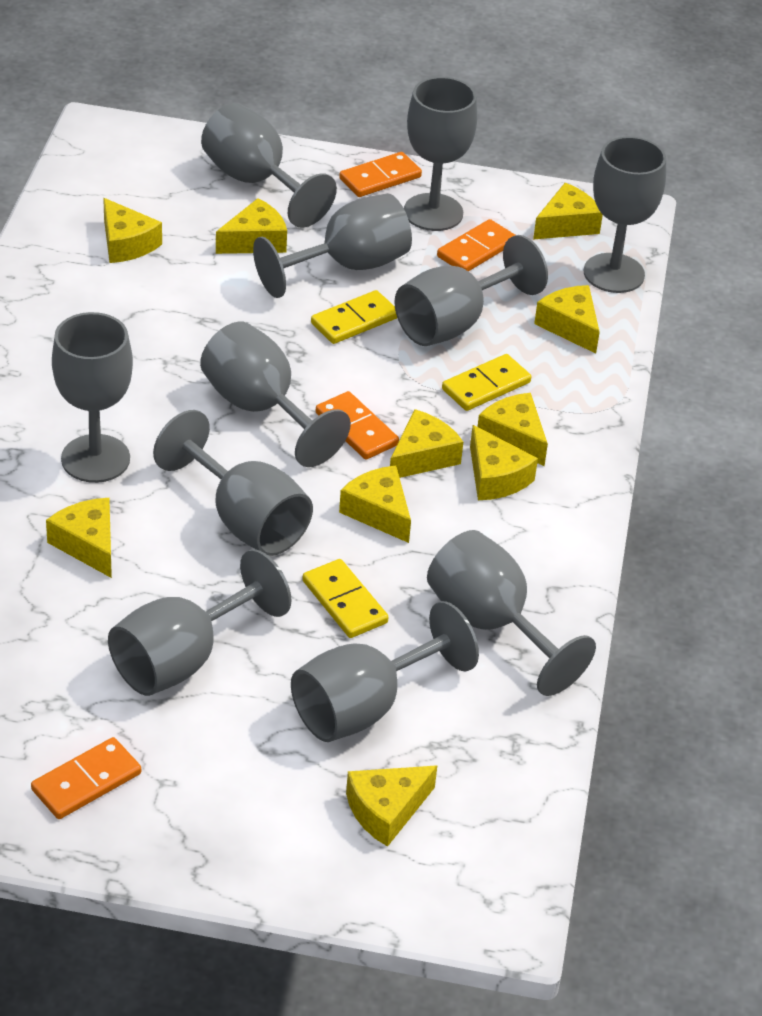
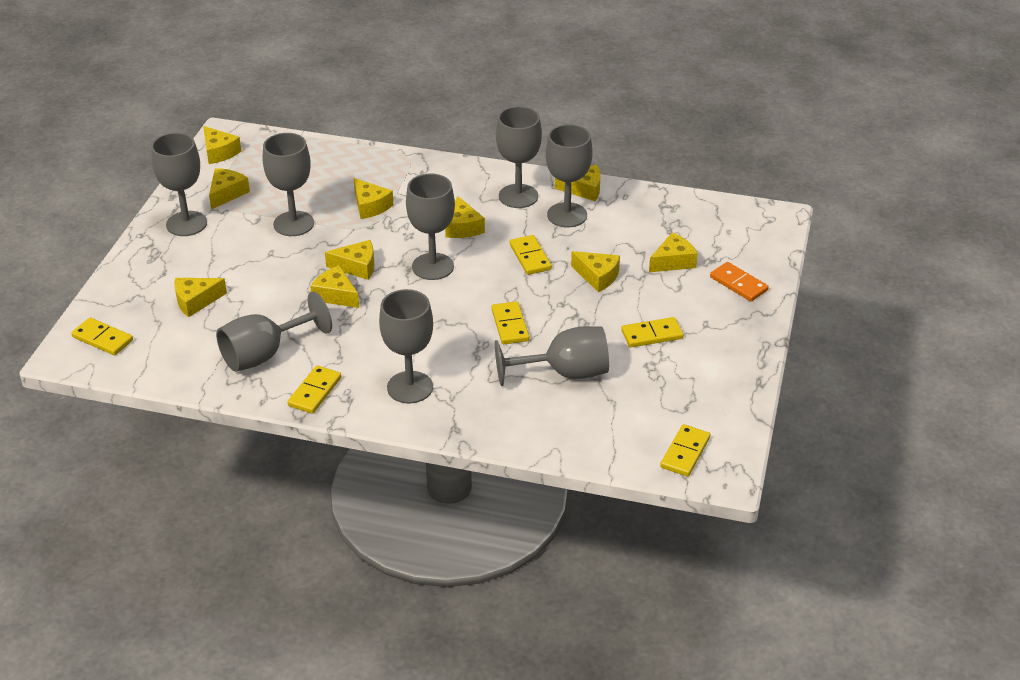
grey goblet: [52,312,133,483] [108,549,292,696] [153,410,313,556] [200,322,351,467] [201,103,337,228] [253,193,412,298] [291,601,479,742] [394,235,548,346] [404,77,477,231] [427,530,596,696] [584,136,666,293] = 11 -> [151,133,207,236] [216,291,332,372] [263,133,314,236] [379,289,433,404] [406,173,455,280] [495,326,609,386] [496,106,542,208] [546,124,593,227] = 8
orange domino: [31,737,141,819] [316,391,399,460] [339,152,422,197] [437,219,515,271] = 4 -> [710,262,769,301] = 1
yellow domino: [303,559,388,638] [311,290,397,344] [442,354,531,411] = 3 -> [71,317,133,355] [288,365,341,414] [491,301,530,344] [510,235,552,275] [621,317,684,347] [660,424,710,476] = 6

